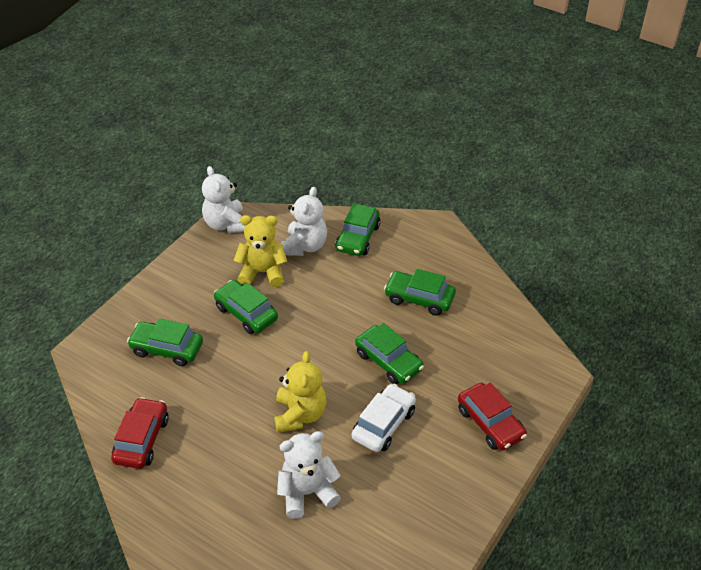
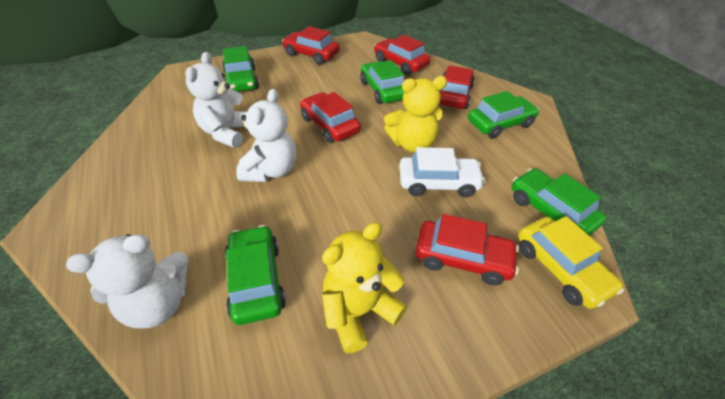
red car: [111,397,169,469] [458,382,527,451] = 2 -> [282,26,340,64] [300,92,361,143] [374,35,430,75] [415,214,519,285] [440,65,475,109] = 5
yellow car: none = 0 -> [518,216,624,309] = 1

